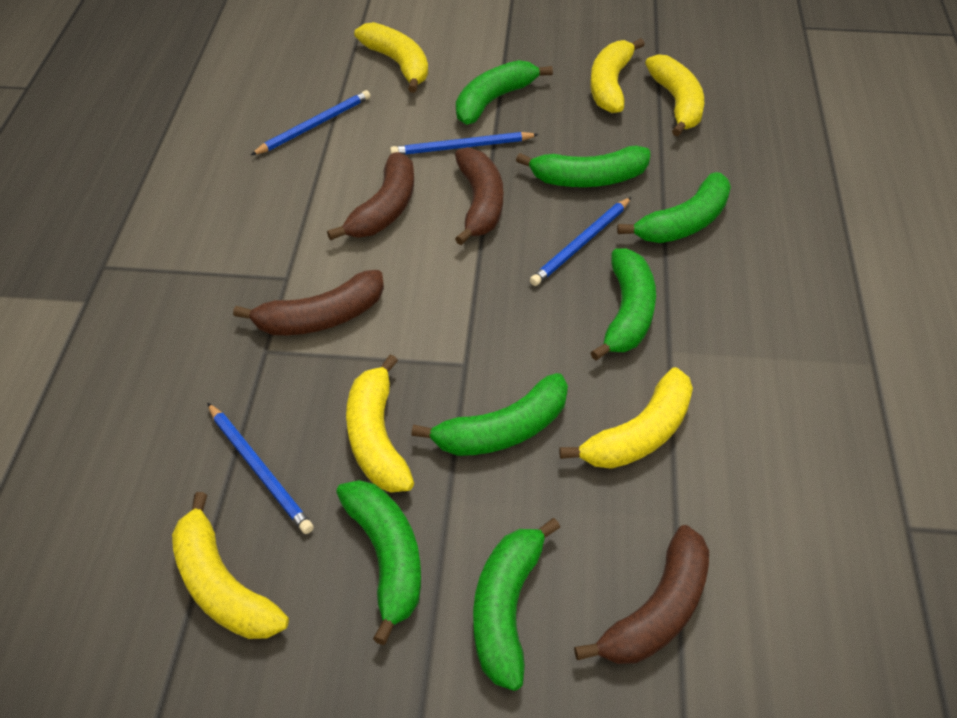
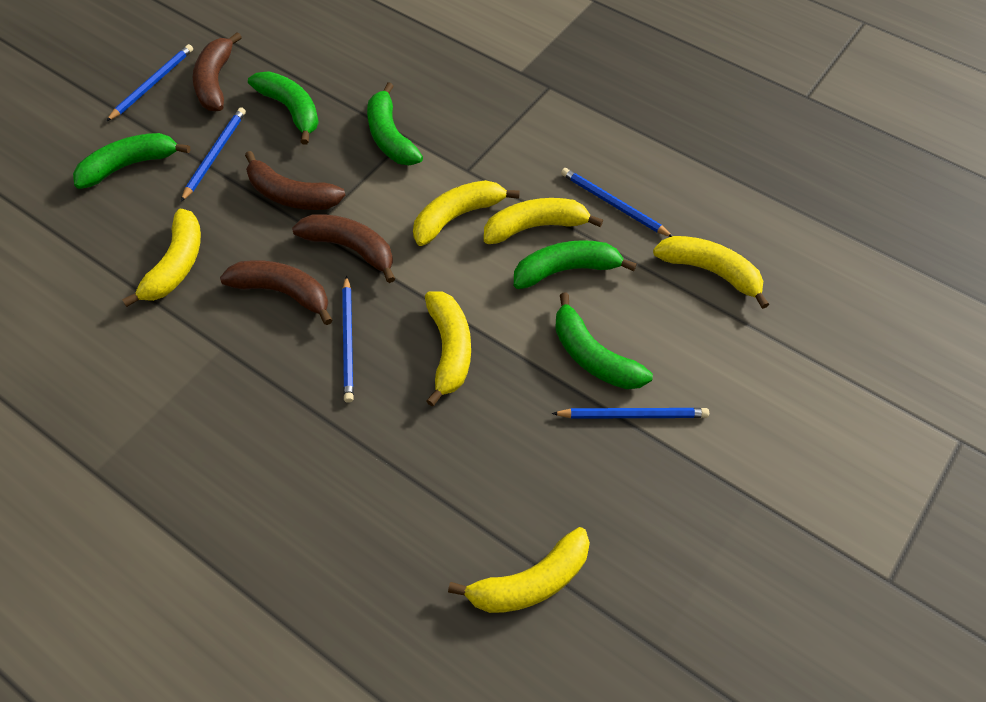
blue pencil: [207,403,314,534] [251,90,370,155] [390,132,539,155] [530,197,631,286] = 4 -> [107,44,193,121] [181,107,246,202] [342,275,354,403] [552,408,709,419] [561,168,672,237] = 5
green banana: [336,480,421,645] [411,373,568,456] [456,60,553,125] [473,518,560,691] [516,146,650,187] [590,248,656,361] [617,172,731,243] = 7 -> [73,133,190,189] [248,71,319,145] [367,82,423,165] [514,240,637,289] [555,293,653,389] = 5

